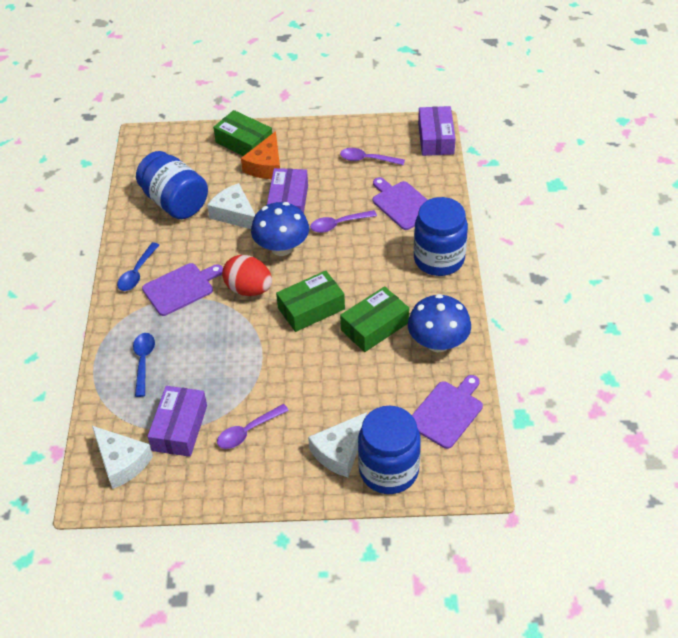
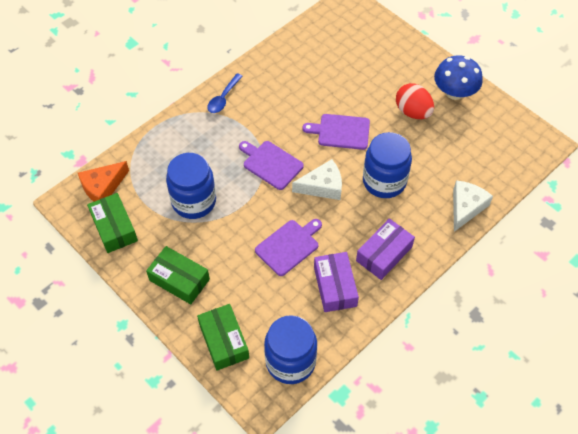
blue mushroom: [251,202,309,256] [408,294,471,352] = 2 -> [434,55,483,100] = 1
blue spoon: [117,242,159,291] [133,333,155,397] = 2 -> [207,73,243,113] = 1
purple box: [147,386,207,457] [267,168,308,213] [418,106,456,156] = 3 -> [314,252,359,312] [356,218,415,280] = 2
purple spoon: [217,404,289,449] [310,210,377,233] [340,148,405,165] = 3 -> none = 0
white cheese: [92,426,153,489] [207,183,255,229] [308,412,367,478] = 3 -> [292,159,342,200] [453,180,493,232] = 2

